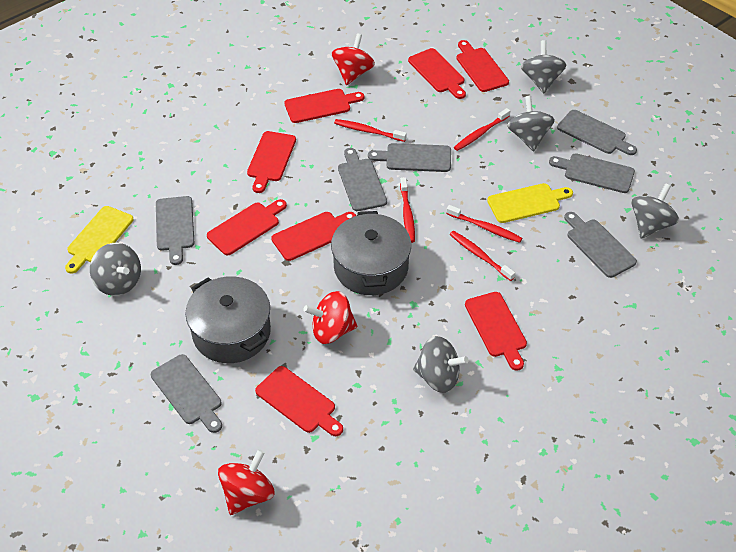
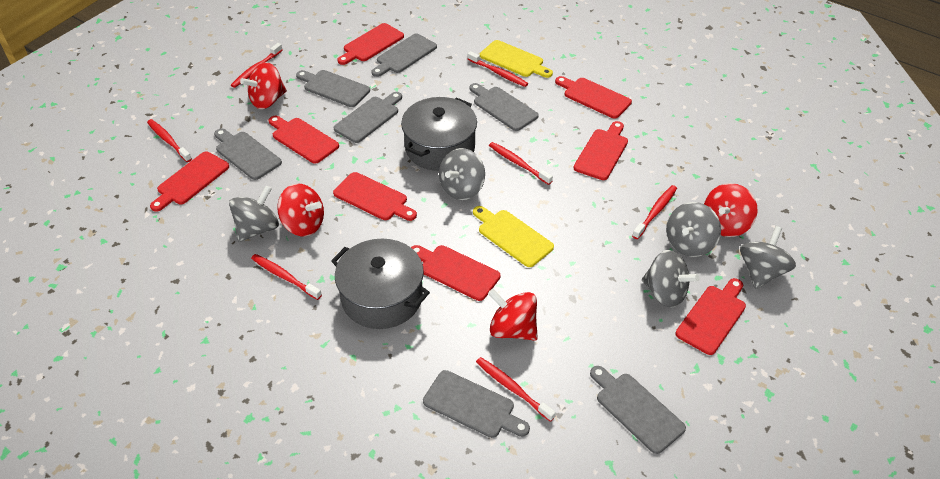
red spinning top: [218,449,275,515] [303,291,357,344] [332,33,375,85] = 3 -> [240,62,287,109] [277,183,324,237] [488,289,538,341] [704,183,758,237] = 4
red toothbrush: [334,119,407,142] [400,178,415,243] [446,205,522,243] [450,231,515,281] [454,108,510,151] = 5 -> [147,119,192,162] [231,43,282,88] [251,254,322,300] [468,51,528,87] [476,357,556,422] [489,142,553,185] [632,185,677,239] = 7

